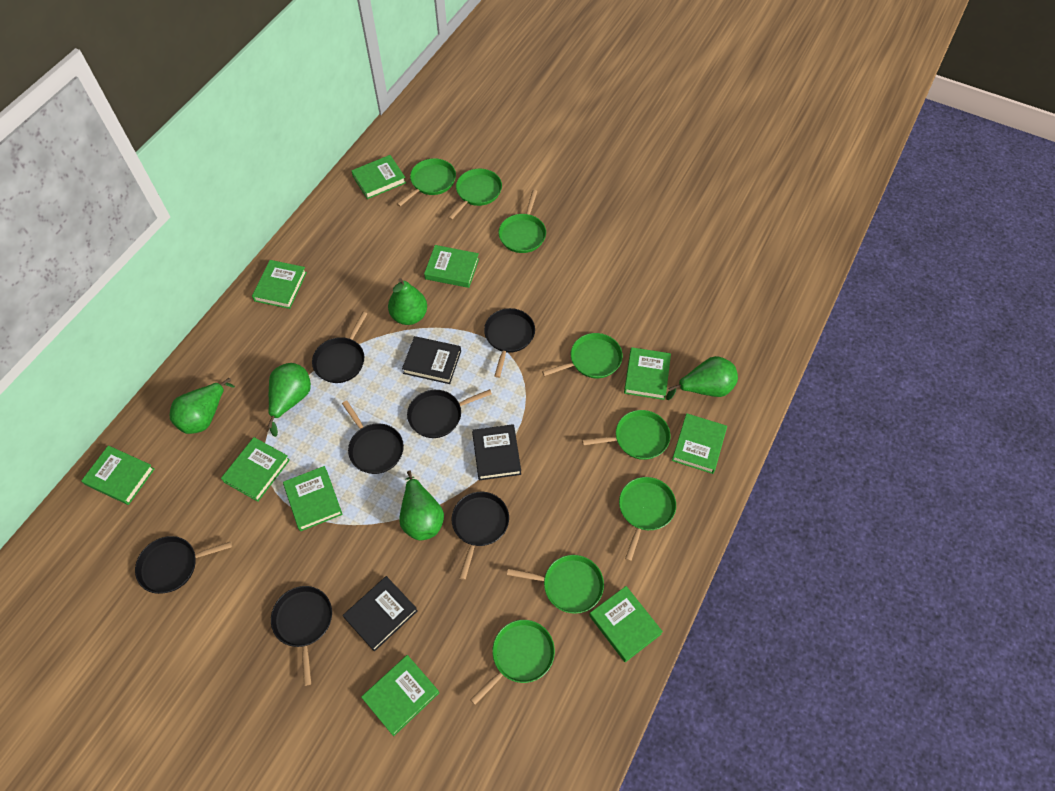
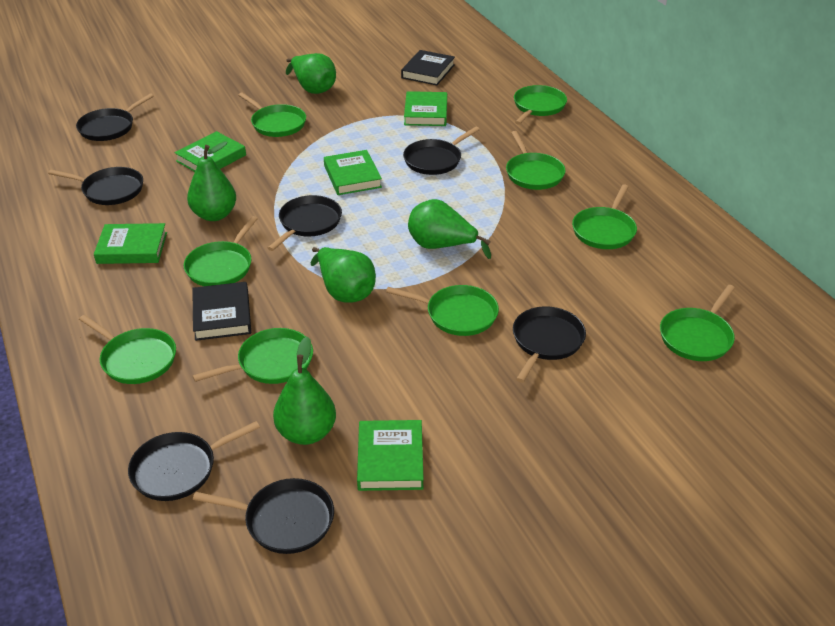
black book: [343,576,418,652] [402,336,461,384] [472,424,521,481] = 3 -> [192,282,251,341] [401,50,455,86] = 2
green book: [81,445,154,505] [221,437,290,502] [252,260,307,309] [283,466,343,531] [351,155,406,199] [361,655,440,736] [424,245,479,288] [589,586,663,662] [624,347,671,400] [672,413,727,474] = 10 -> [94,223,167,264] [174,131,246,172] [324,150,382,195] [357,420,424,491] [404,91,447,126] = 5
green pan: [397,158,456,207] [448,169,502,220] [470,620,555,705] [499,190,546,253] [507,555,604,614] [542,333,623,378] [582,410,670,460] [619,477,676,562] = 8 -> [79,315,176,384] [184,216,258,286] [193,328,313,384] [238,92,306,137] [386,285,499,336] [506,131,566,190] [514,85,567,125] [572,184,637,249] [660,285,735,361] = 9

